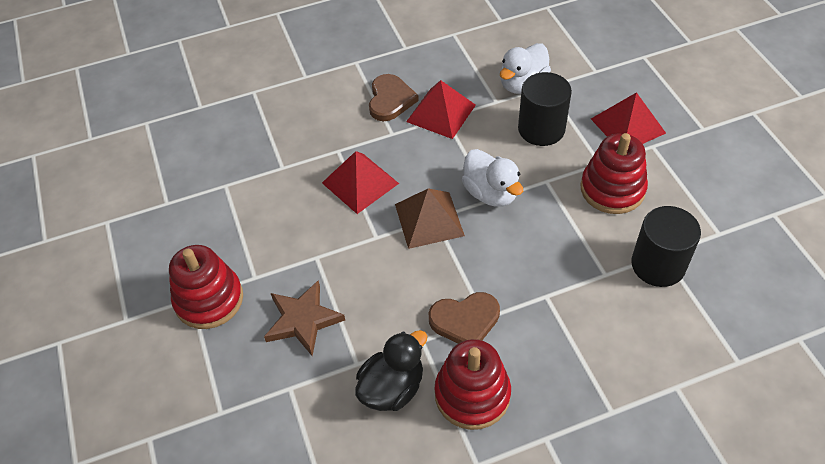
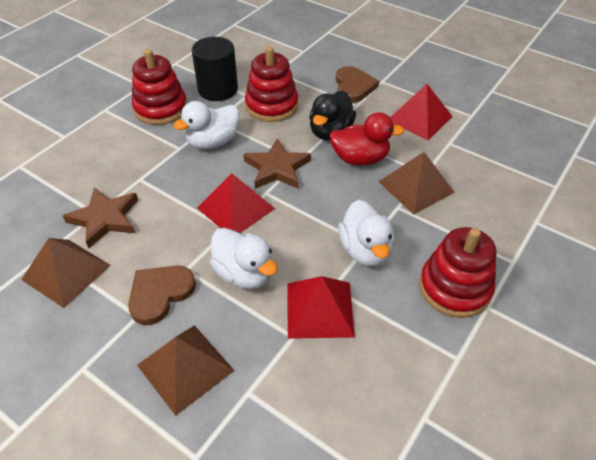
black cylinder: [518,72,572,146] [631,206,701,287] = 2 -> [192,37,238,101] = 1
brown pyramid: [395,188,465,249] = 1 -> [21,238,111,308] [137,325,235,416] [379,152,455,214] = 3
brown star: [264,280,345,356] = 1 -> [63,187,138,248] [243,138,311,189] = 2
red duck: none = 0 -> [329,112,405,166] = 1
white duck: [462,149,523,207] [500,43,551,94] = 2 -> [173,101,239,149] [210,228,277,289] [338,200,394,266] = 3

